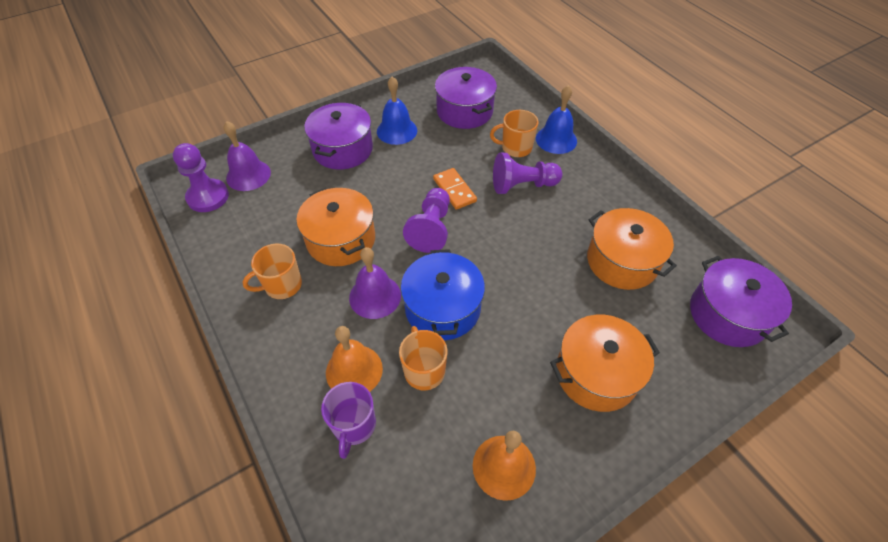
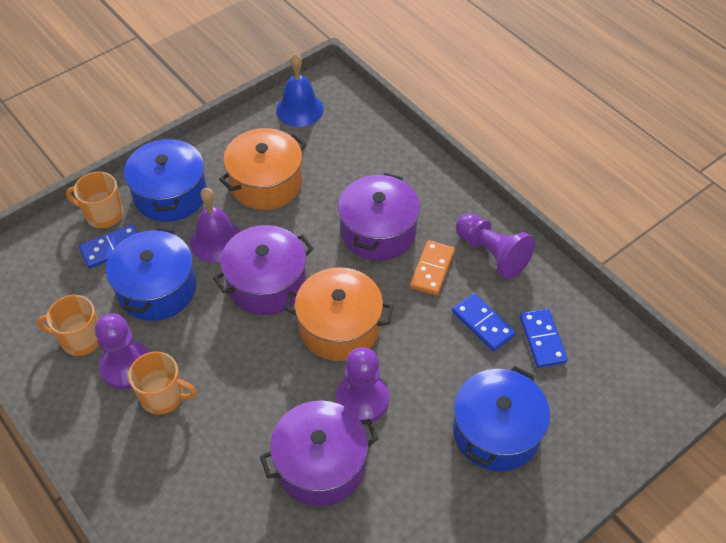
blue bell: [377,76,417,145] [536,85,577,154] = 2 -> [276,53,324,127] = 1
blue domino: none = 0 -> [79,224,138,268] [452,293,516,351] [520,308,568,368] = 3
blue pot: [401,249,485,340] = 1 -> [106,227,196,321] [124,137,207,222] [453,366,550,471] = 3
orange bell: [326,326,383,392] [473,430,536,501] = 2 -> none = 0
orange pot: [297,188,375,266] [550,315,660,412] [587,208,677,290] = 3 -> [219,128,306,210] [285,267,393,361] = 2
purple bell: [223,121,271,191] [349,247,401,319] = 2 -> [190,188,241,263] = 1
purple mug: [321,382,376,459] = 1 -> none = 0

